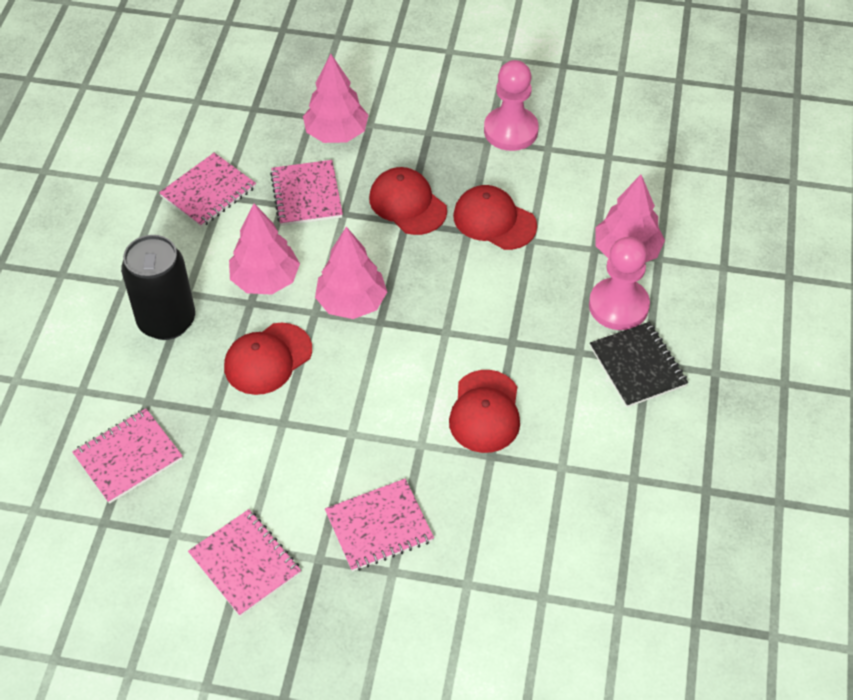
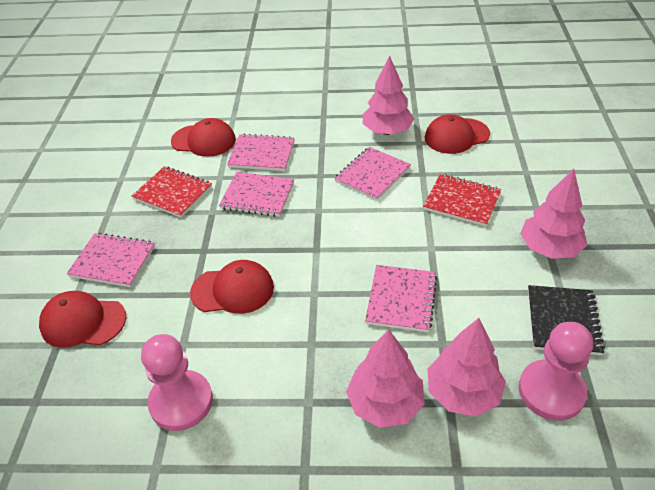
black can: [121,235,195,340] = 1 -> none = 0
red notebook: none = 0 -> [132,166,212,218] [423,174,501,227] = 2

